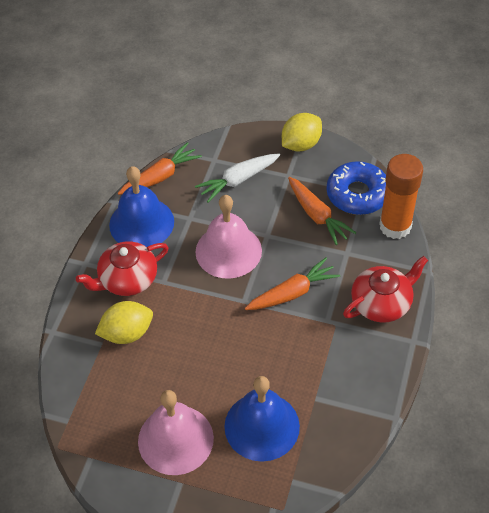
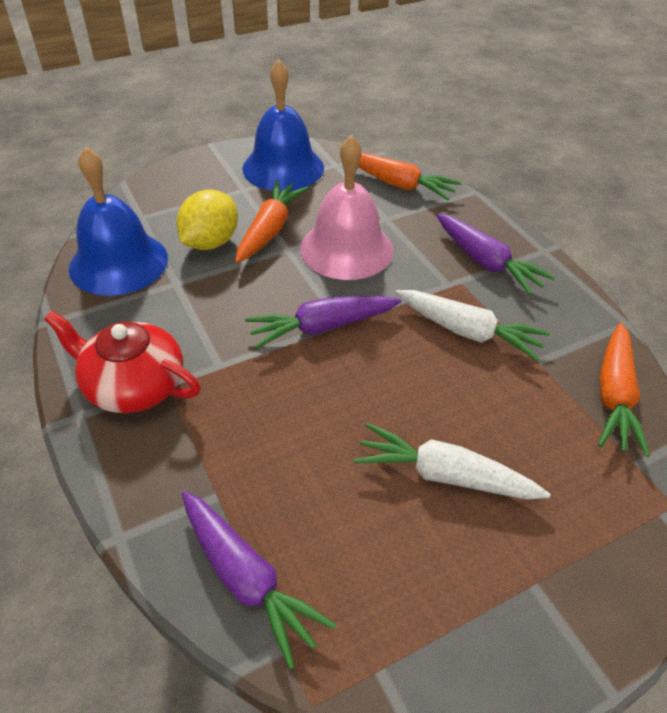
blue donut: [326,161,386,215] = 1 -> none = 0
orange glue stick: [379,154,423,239] = 1 -> none = 0
pink bell: [138,390,214,475] [195,195,262,279] = 2 -> [300,135,394,280] = 1
purple carrot: none = 0 -> [182,491,336,669] [245,296,401,349] [436,214,555,295] = 3
red teapot: [76,242,169,296] [343,256,428,322] = 2 -> [44,311,201,413] = 1
white carrot: [195,154,280,202] = 1 -> [354,423,550,500] [395,290,550,361] = 2
yellow lemon: [95,301,153,344] [282,113,322,151] = 2 -> [176,189,238,250] = 1

